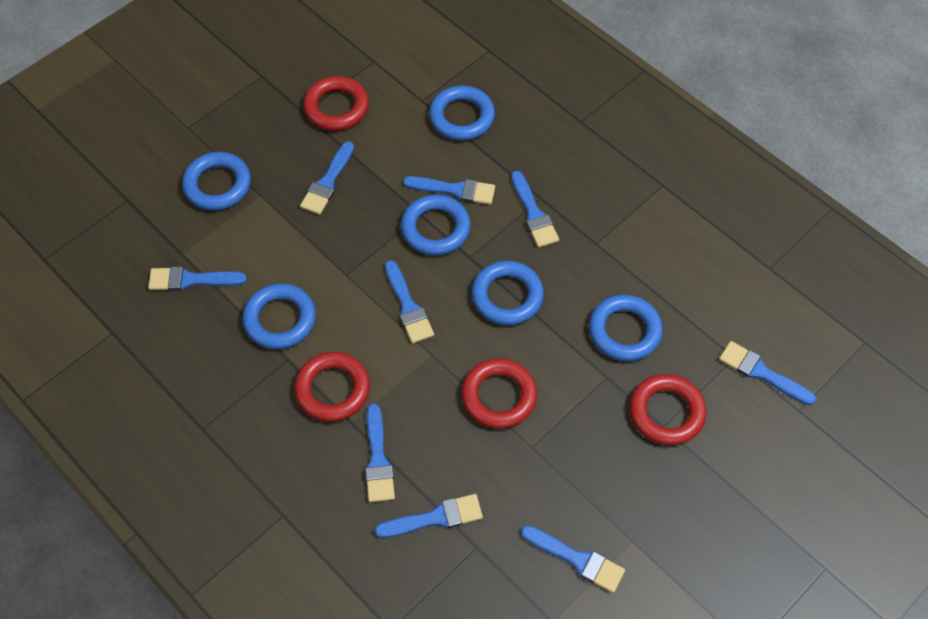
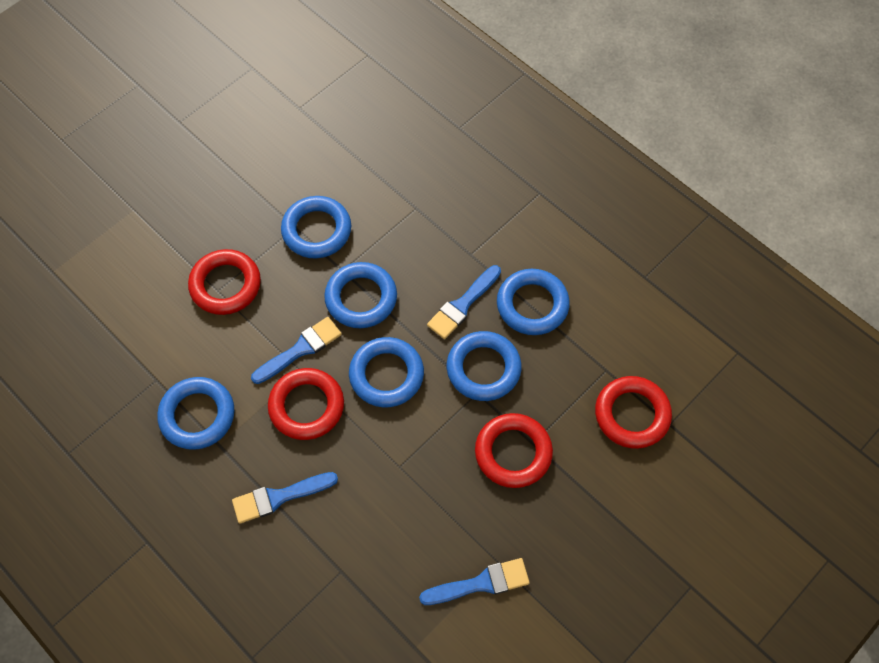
blue brush: [148,267,247,291] [300,141,354,215] [365,403,395,502] [375,494,483,538] [385,260,434,344] [403,176,495,205] [511,171,559,248] [521,525,625,593] [719,341,816,405] = 9 -> [232,472,338,524] [251,317,342,384] [419,558,530,605] [427,265,501,339] = 4

